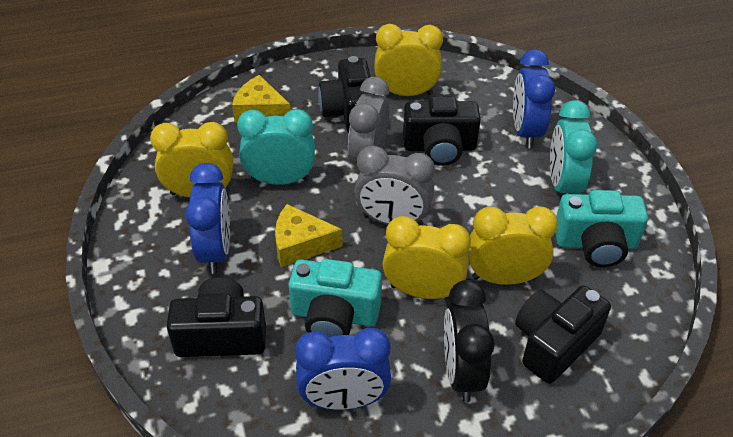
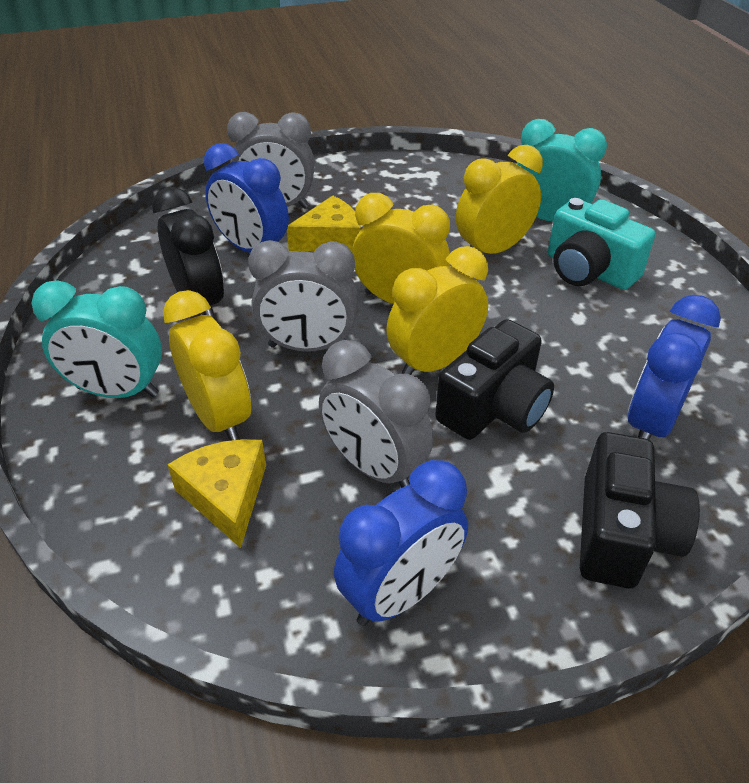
black camera: [167,277,266,357] [318,56,375,133] [403,96,481,166] [515,285,611,384] = 4 -> [435,319,554,440] [580,432,700,589] = 2
grey clock: [348,77,389,166] [354,145,435,225] = 2 -> [227,112,315,209] [248,240,357,352] [319,340,434,488] = 3
turquoise camera: [289,259,382,337] [555,190,648,267] = 2 -> [548,198,655,290] = 1

